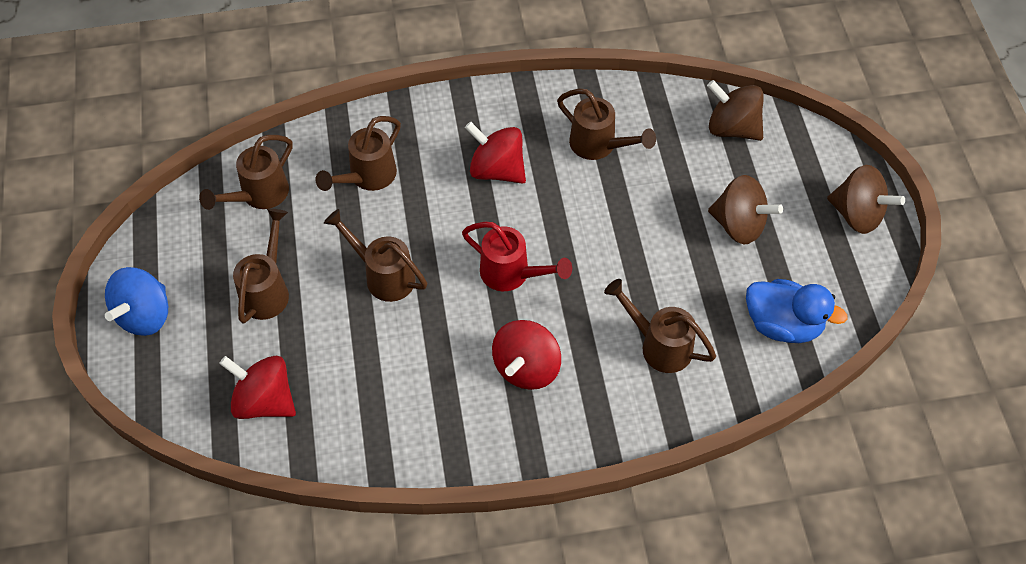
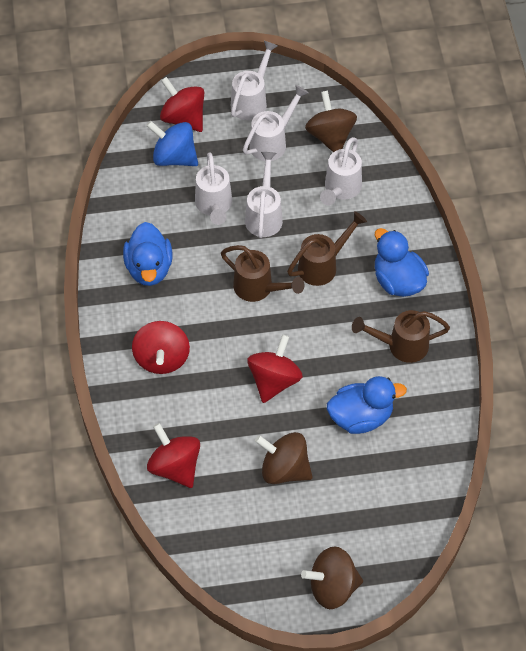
blue duck: [746,279,848,343] = 1 -> [123,222,172,286] [327,376,407,434] [375,228,429,297] = 3
brown watering can: [199,135,293,210] [233,208,289,324] [316,116,401,191] [324,209,427,302] [557,89,656,160] [604,279,716,373] = 6 -> [221,245,305,302] [287,211,367,286] [352,310,450,363] = 3
red spinning top: [219,356,296,419] [465,122,526,184] [492,320,561,390] = 3 -> [132,321,190,374] [147,423,200,488] [160,77,204,132] [247,334,303,403] = 4
red watering can: [462,222,572,291] = 1 -> none = 0
white watering can: none = 0 -> [195,152,232,225] [231,41,278,120] [243,85,308,161] [245,152,283,238] [320,137,362,206] = 5

